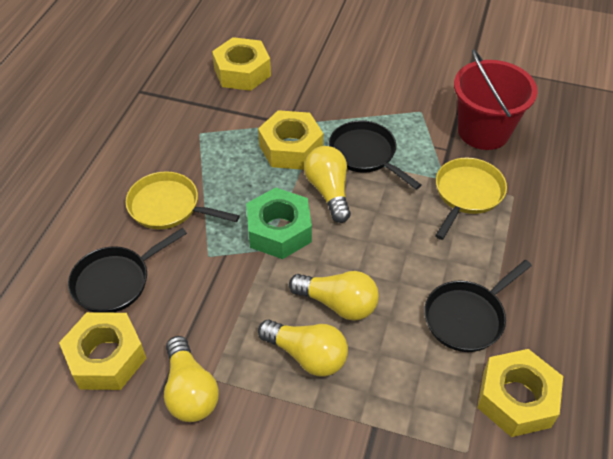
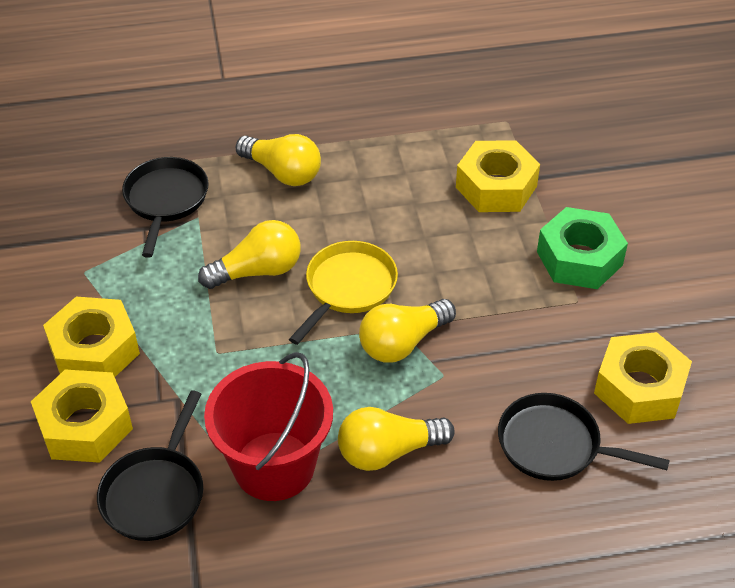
yellow pan: [126,171,240,229] [435,158,507,240] = 2 -> [289,241,398,345] = 1

